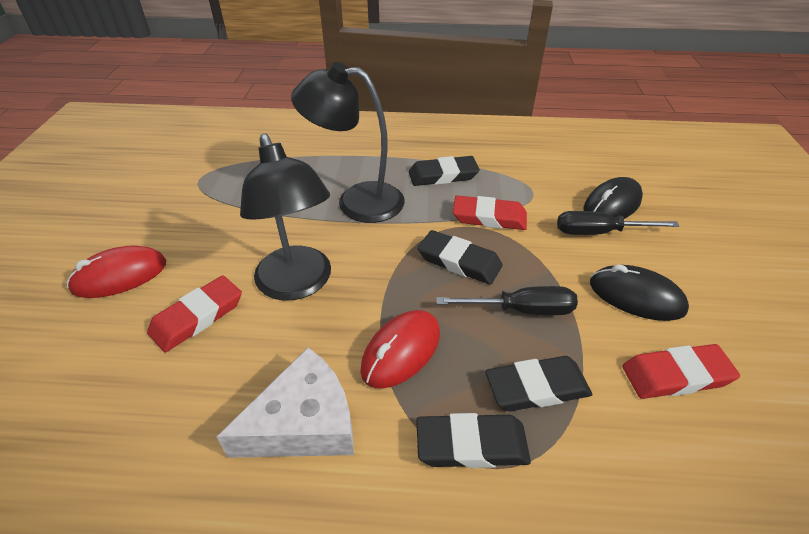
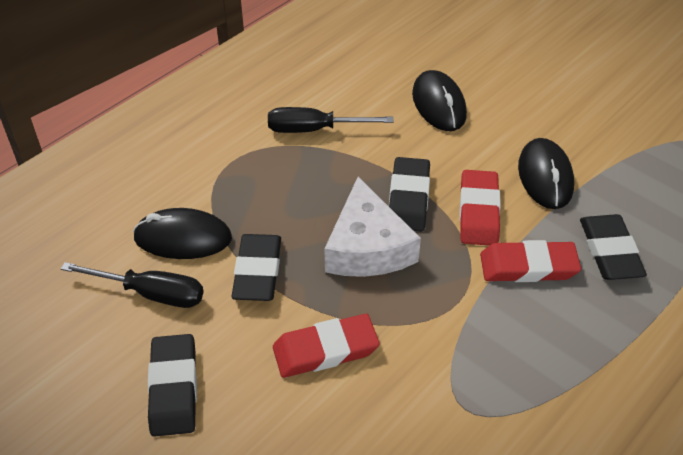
black lamp: [240,133,331,301] [291,62,404,223] = 2 -> none = 0
black mouse: [583,177,643,219] [590,265,689,321] = 2 -> [133,208,232,259] [412,70,467,131] [518,138,574,209] = 3
red mouse: [67,245,166,298] [360,310,440,388] = 2 -> none = 0

